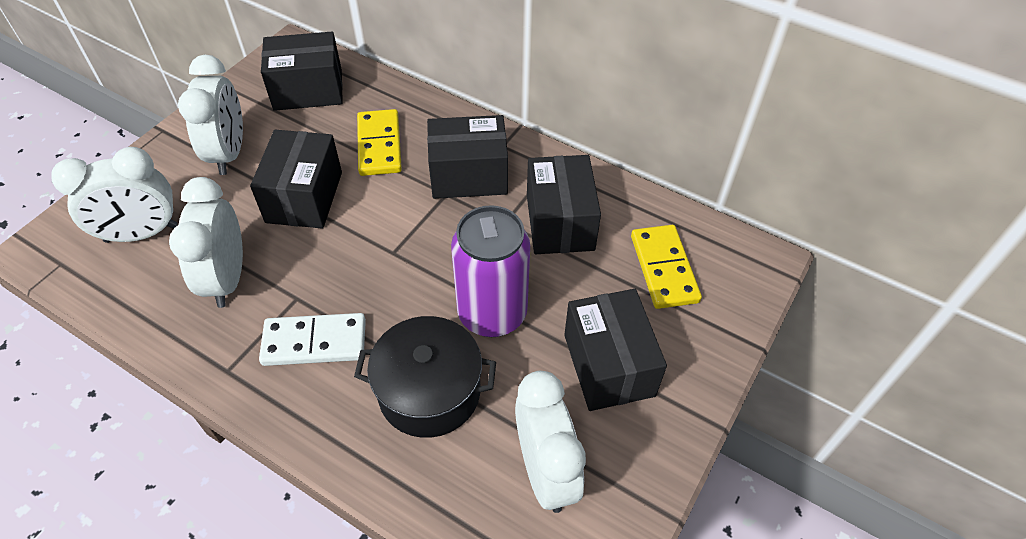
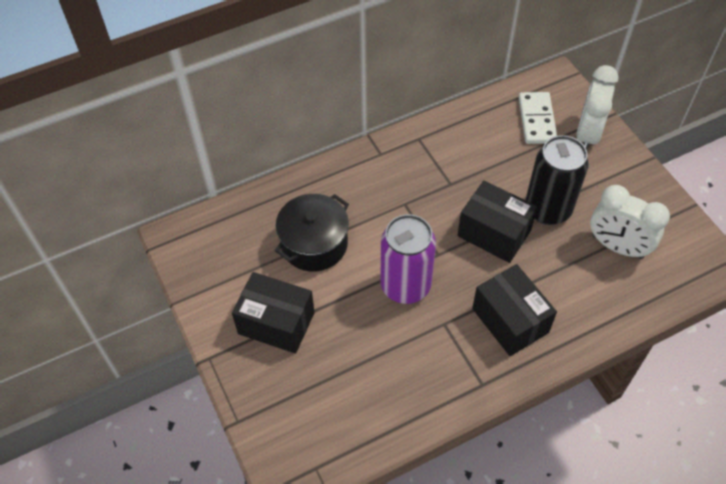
black box: [250,130,342,228] [261,32,343,111] [427,115,508,199] [527,155,601,254] [564,289,667,411] = 5 -> [232,272,315,354] [457,180,537,263] [472,264,557,356] = 3
black can: none = 0 -> [525,135,589,225] = 1
white clock: [51,147,178,243] [169,177,243,308] [178,55,243,175] [515,371,586,513] = 4 -> [576,65,619,150] [590,185,670,259] = 2
yellow domino: [357,109,402,176] [631,225,702,309] = 2 -> none = 0

